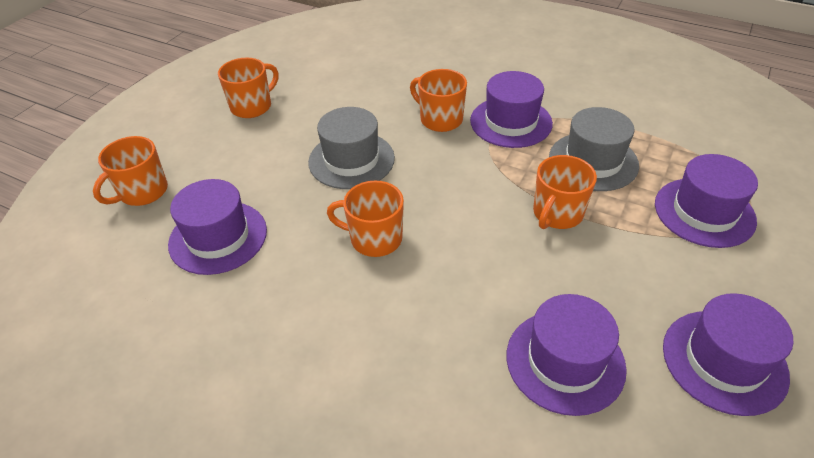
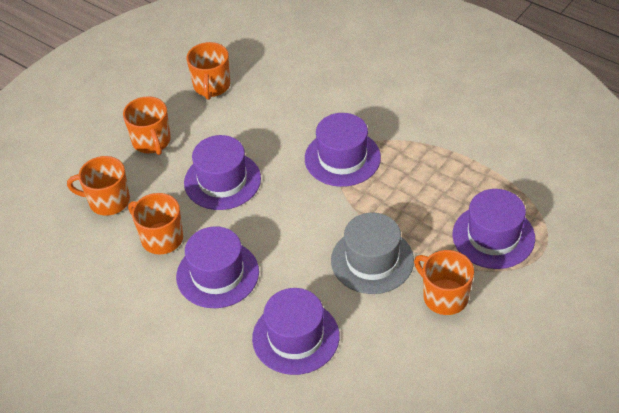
grey hat: [308,107,395,189] [549,107,639,191] = 2 -> [331,213,414,294] = 1

